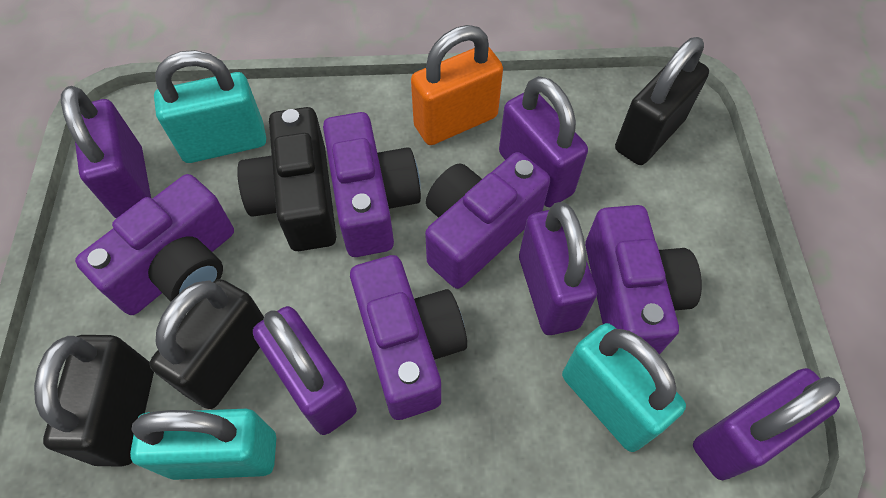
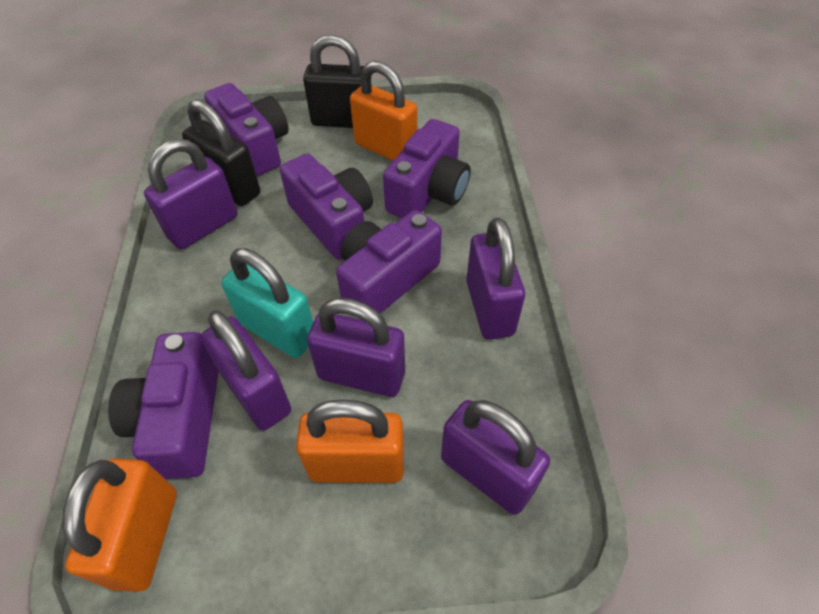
black camera: [237,107,336,251] = 1 -> none = 0
black padlock: [34,335,154,467] [149,279,264,409] [615,37,709,165] = 3 -> [182,99,260,206] [303,35,364,128] = 2
orange padlock: [411,25,503,145] = 1 -> [62,458,177,592] [296,399,404,483] [350,61,417,161] = 3
turquoise padlock: [130,409,276,480] [154,50,266,163] [562,323,686,452] = 3 -> [221,248,313,358] = 1

